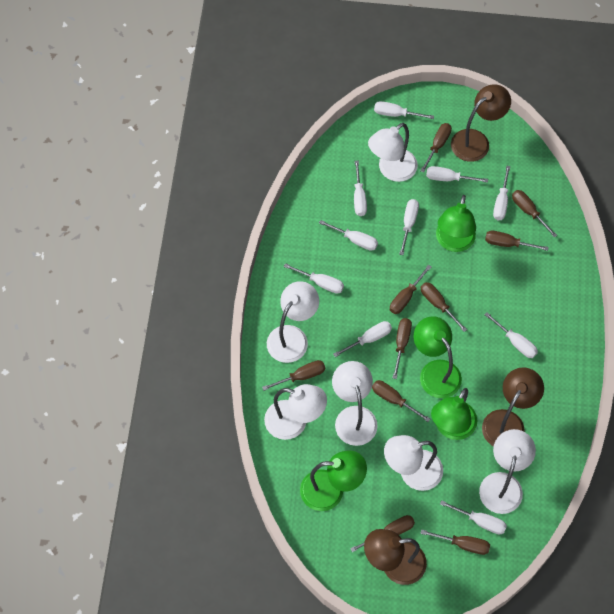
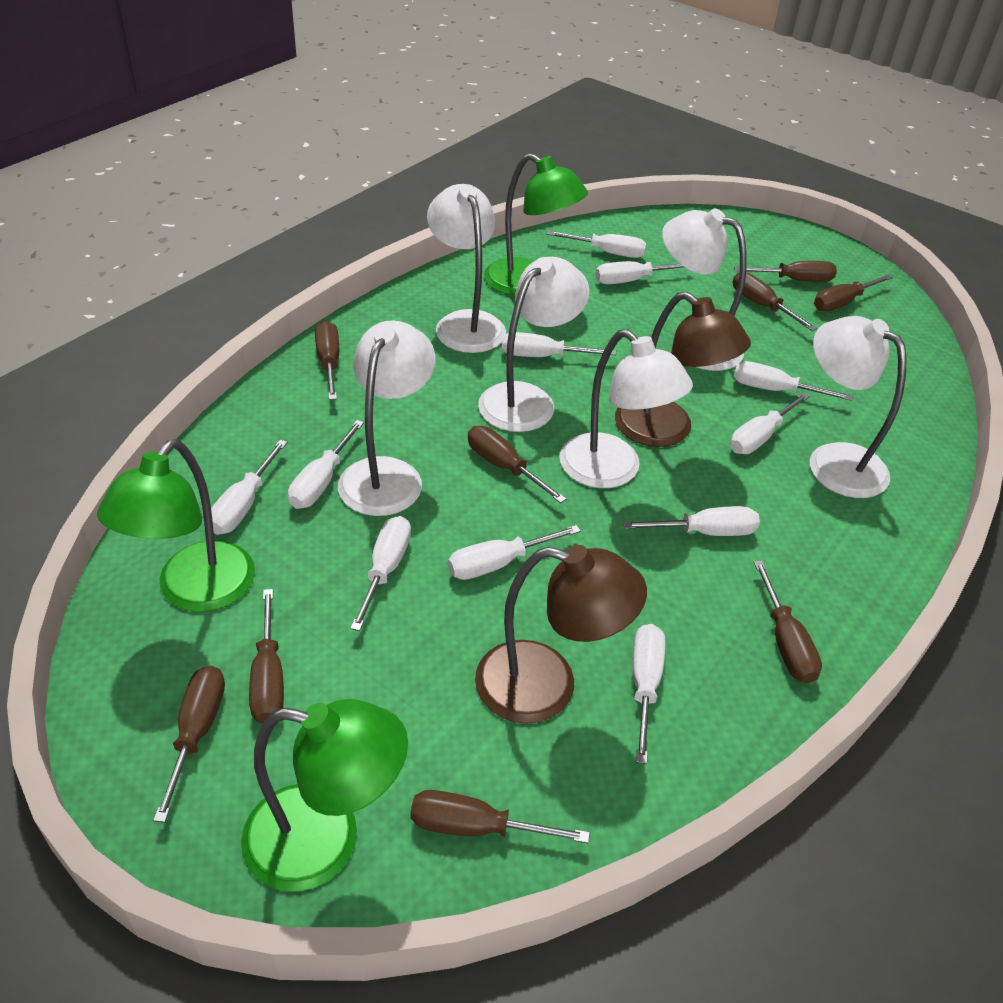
brown lamp: [364,529,427,585] [451,84,511,162] [482,367,544,447] = 3 -> [475,545,647,724] [615,291,751,447] = 2
brown screwdriver: [262,360,325,391] [350,515,415,552] [372,380,430,422] [390,264,432,314] [393,318,412,379] [420,123,452,173] [420,529,490,555] [421,282,467,332] [485,231,549,251] [512,190,557,238] = 10 -> [153,665,225,823] [249,589,284,723] [315,321,339,400] [410,790,590,843] [468,426,567,503] [733,272,817,331] [734,261,837,282] [754,560,822,684] [814,274,893,311] = 9
green lamp: [300,451,367,511] [414,316,462,398] [431,388,477,440] [436,195,476,252] = 4 -> [97,439,255,612] [241,699,408,891] [484,153,588,296] = 3
white screwdriver: [284,263,344,294] [319,220,378,251] [333,321,392,357] [354,161,367,216] [374,101,434,119] [399,199,419,255] [426,166,488,183] [440,500,507,534] [484,312,538,358] [493,166,510,220] = 10 -> [211,440,287,535] [288,420,364,509] [350,516,411,631] [448,525,581,580] [502,332,616,357] [547,231,646,258] [595,261,684,284] [623,506,760,536] [632,624,665,764] [730,393,810,454] [734,361,853,401] = 11

